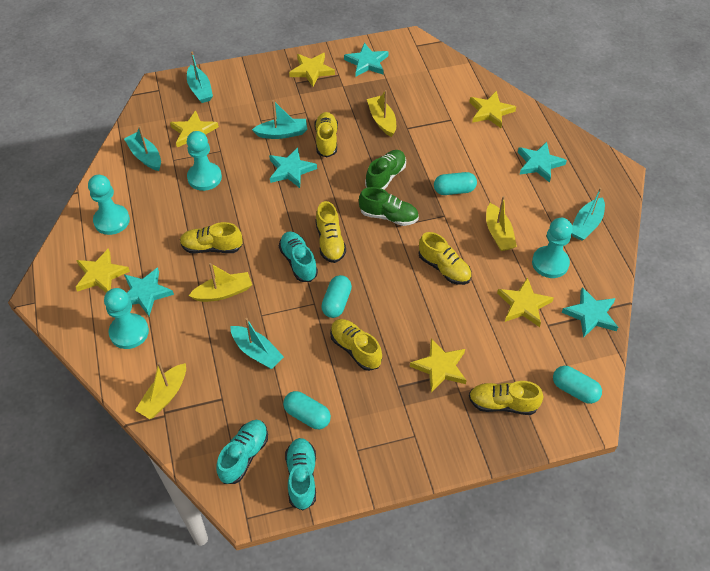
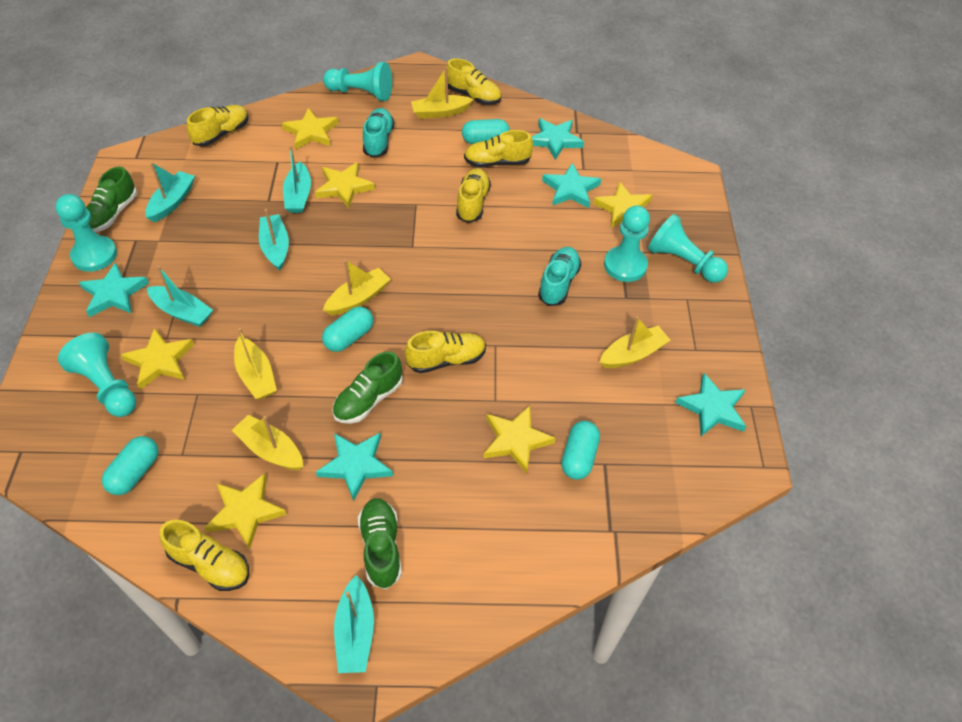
green shoe: [359,187,419,226] [365,150,406,190] = 2 -> [86,166,137,232] [332,351,403,424] [358,498,402,589] = 3
turquoise pawn: [88,175,130,235] [104,288,149,349] [187,131,222,191] [532,218,573,278] = 4 -> [55,194,117,272] [58,332,136,417] [323,62,392,101] [604,205,650,282] [648,214,728,283] = 5
turquoise shoe: [216,420,268,484] [279,231,318,282] [285,438,316,510] = 3 -> [363,108,394,158] [538,247,581,306] = 2
yellow boat: [135,362,186,419] [189,263,252,302] [367,90,396,137] [486,196,517,251] = 4 -> [232,415,303,470] [234,328,277,400] [323,259,391,315] [411,67,474,119] [599,316,671,368] = 5

